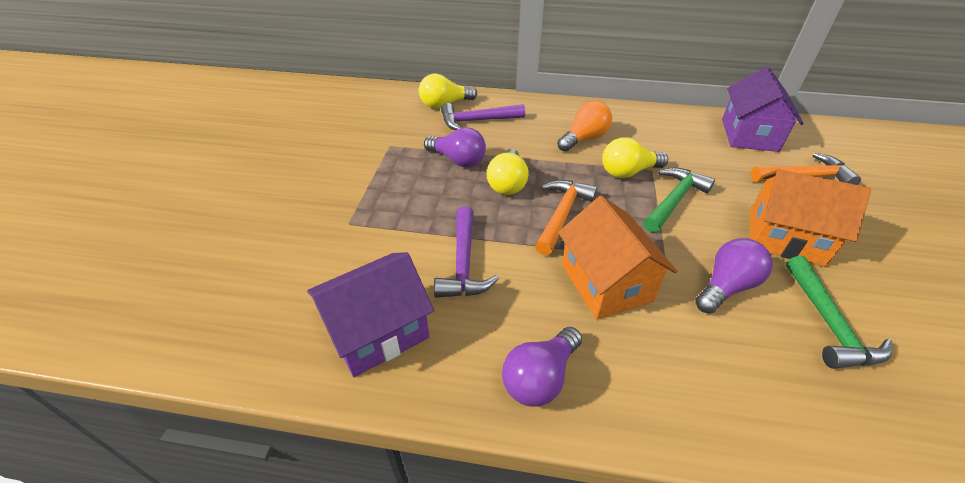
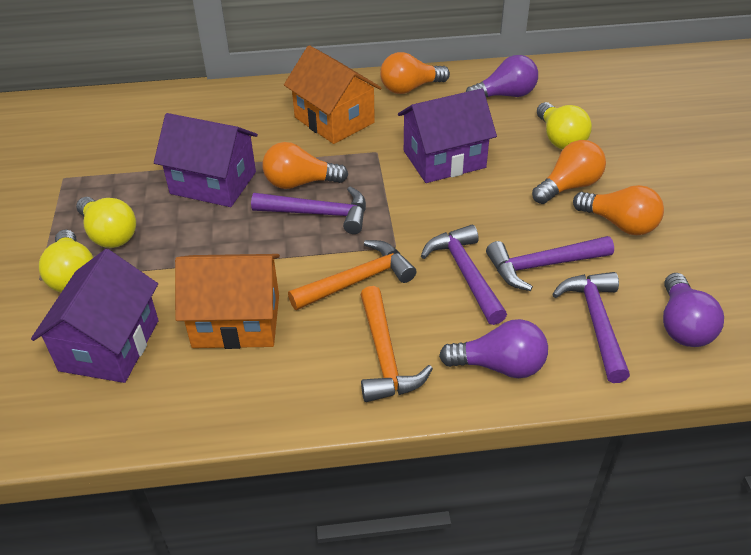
green hammer: [643,168,715,233] [786,256,892,369] = 2 -> none = 0
orange light bulb: [557,101,612,152] = 1 -> [263,142,348,189] [380,52,450,94] [532,140,606,204] [573,185,664,235] = 4
purple hammer: [434,207,499,298] [441,103,525,130] = 2 -> [251,186,366,234] [421,225,507,325] [486,236,614,291] [552,272,630,383] = 4
purple house: [307,252,434,377] [722,66,804,152] = 2 -> [31,249,159,383] [154,113,258,207] [398,88,497,183] = 3

